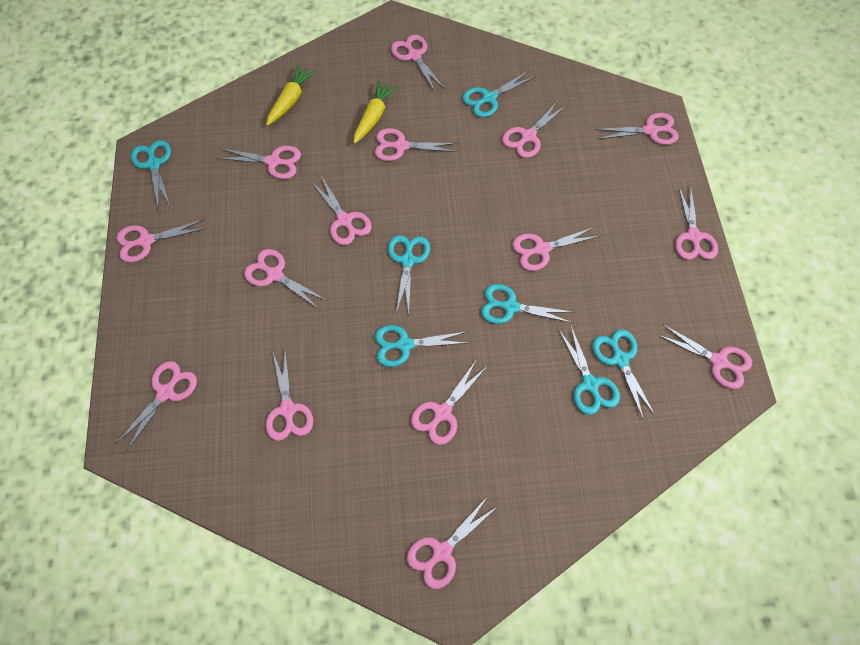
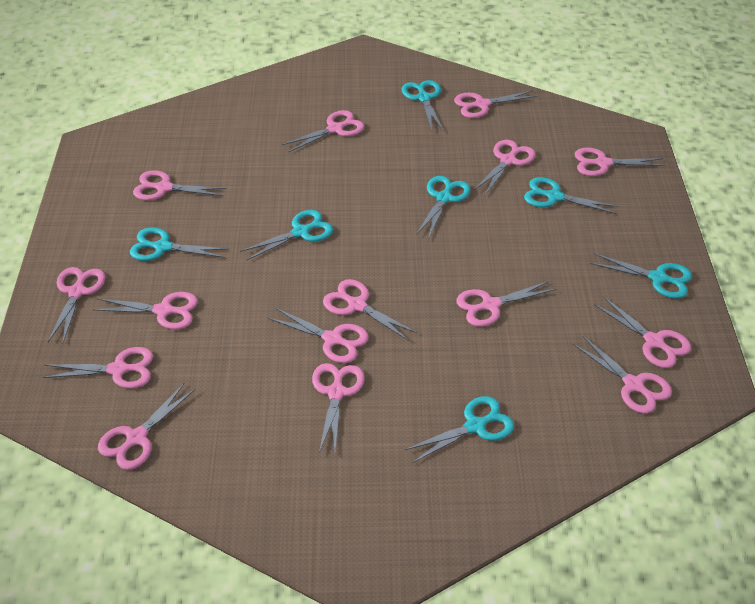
yellow carrot: [266,64,317,126] [353,80,398,144] = 2 -> none = 0

